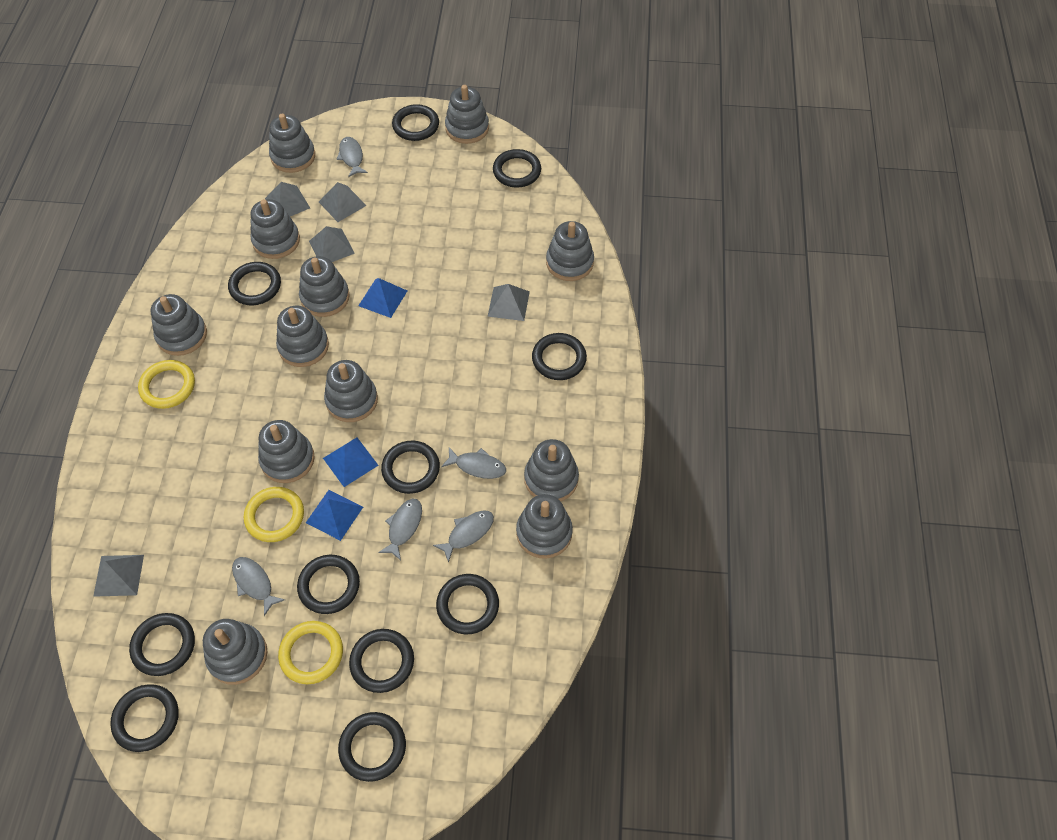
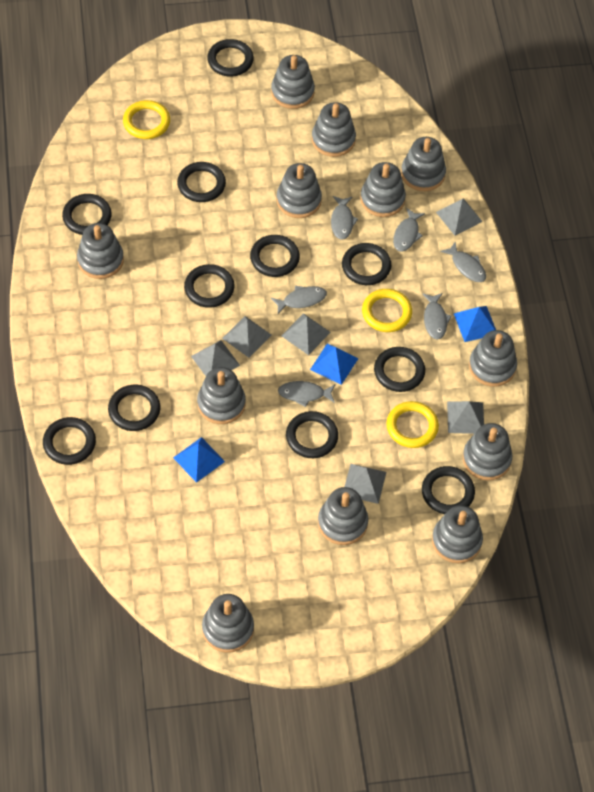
grey fish: [232,557,285,616] [336,137,368,177] [378,499,422,560] [433,511,494,563] [441,447,506,479] = 5 -> [271,286,327,314] [278,381,335,407] [331,196,358,240] [393,208,425,252] [422,293,451,340] [440,242,486,282] = 6
grey pyramid: [93,555,144,597] [265,182,310,216] [309,226,355,262] [319,182,367,222] [487,284,530,321] = 5 -> [191,340,240,376] [222,316,272,358] [281,313,331,355] [345,464,387,504] [436,198,483,236] [447,401,484,434] = 6

